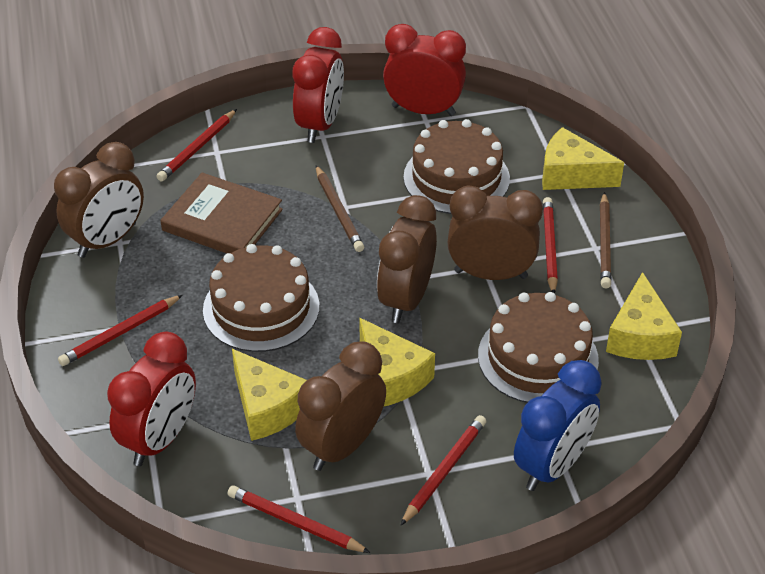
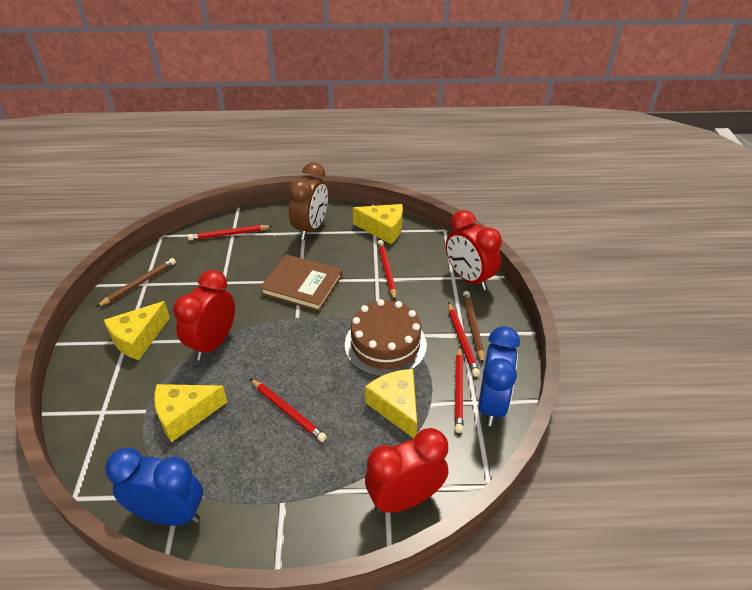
blue clock: [514,360,602,491] = 1 -> [105,448,203,526] [478,326,520,426] = 2
brown cake: [203,244,319,352] [404,119,510,214] [478,292,599,403] = 3 -> [345,299,427,377] = 1
brown clock: [54,142,144,258] [295,341,386,471] [377,195,437,323] [448,185,543,280] = 4 -> [288,162,328,240] = 1

